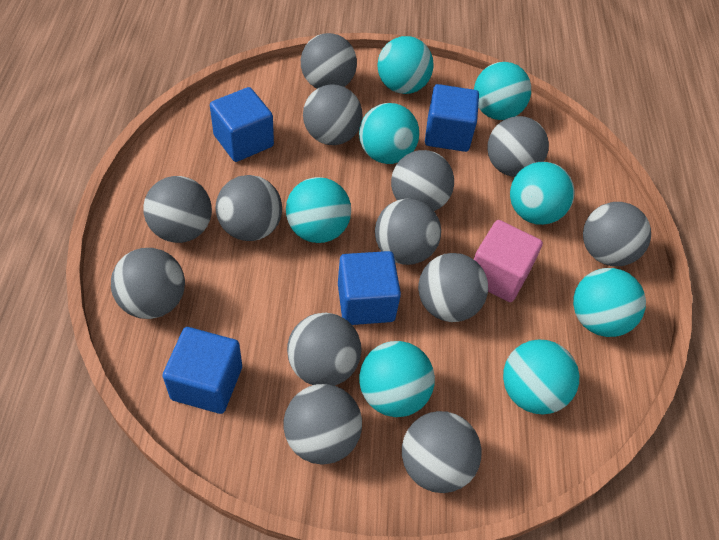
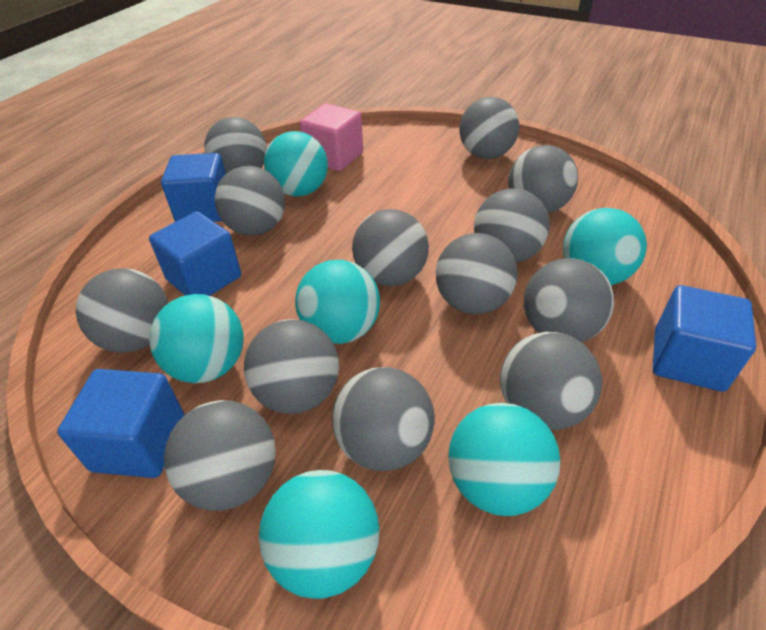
turquoise ball: [286,177,351,243] [359,103,419,164] [359,341,435,417] [378,36,434,94] [474,62,531,120] [503,340,579,414] [510,162,574,225] [573,268,646,337] = 8 -> [149,294,244,383] [259,470,380,599] [264,131,328,196] [295,260,380,344] [448,403,561,516] [563,208,647,285] = 6

